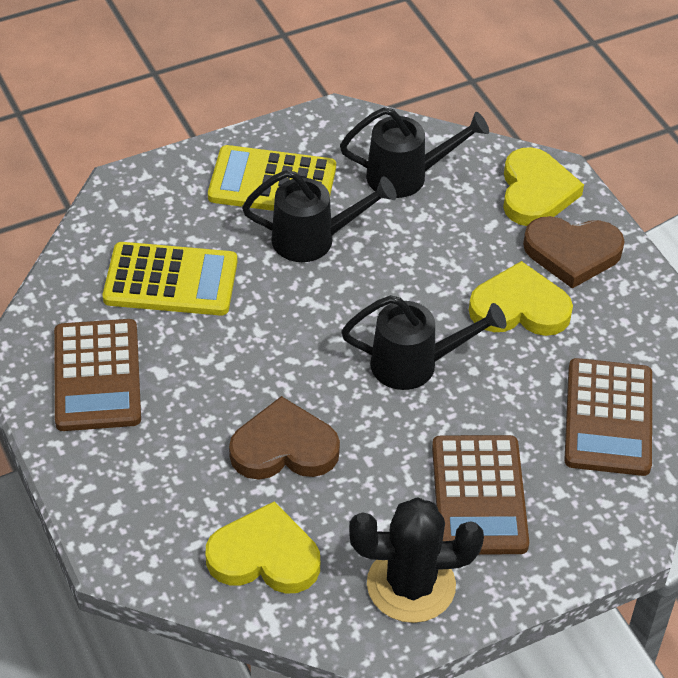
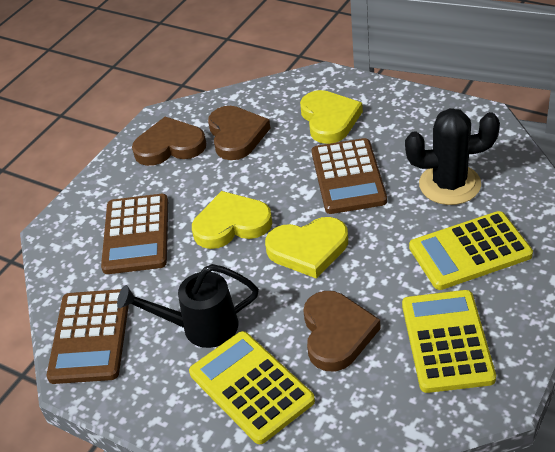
black watering can: [242,170,397,262] [340,107,489,198] [341,295,506,390] = 3 -> [117,264,259,348] = 1
brown heart: [229,396,340,480] [523,216,625,289] = 2 -> [132,117,206,166] [208,106,270,160] [303,291,381,372] = 3
yellow calculator: [103,242,237,316] [208,145,336,211] = 2 -> [189,331,315,444] [402,290,496,393] [409,211,533,290] = 3

